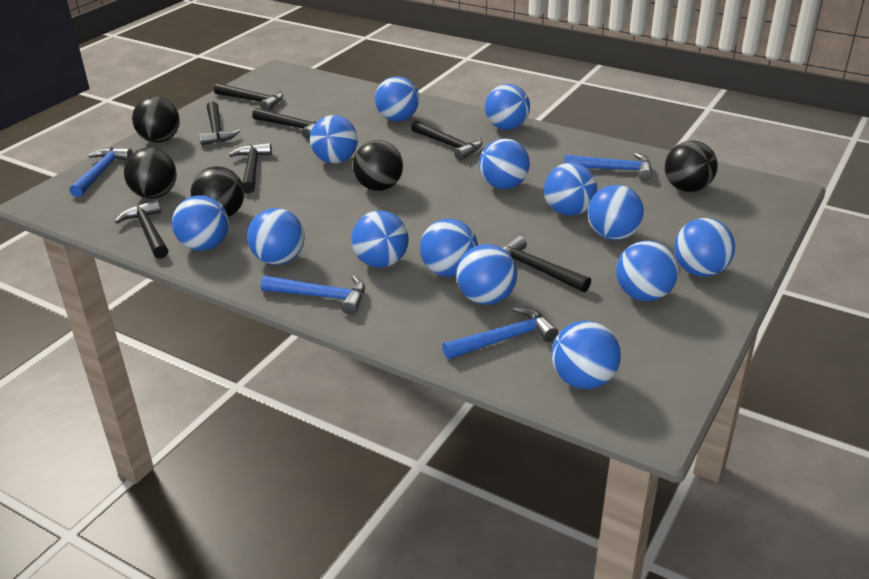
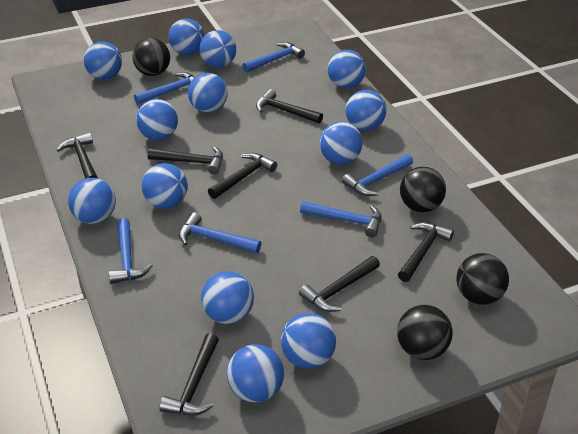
black ball: [124,148,177,199] [132,96,180,143] [191,166,245,217] [353,140,403,191] [665,140,718,192] = 5 -> [133,38,170,76] [397,305,453,360] [400,167,446,212] [457,253,509,305] = 4
blue ball: [172,195,229,251] [247,208,305,265] [310,115,358,163] [351,211,409,268] [375,76,419,122] [420,219,478,277] [456,244,517,305] [479,138,530,189] [485,84,530,130] [544,162,598,216] [551,321,621,389] [588,185,644,240] [616,241,678,301] [674,218,735,277] = 14 -> [68,178,116,224] [84,42,122,80] [136,99,178,141] [142,163,188,209] [168,19,205,55] [188,73,228,113] [199,30,236,68] [201,271,254,324] [227,344,284,403] [281,313,336,369] [319,122,362,165] [328,50,366,88] [346,90,386,131] = 13
blue hammer: [69,147,133,197] [261,276,365,315] [443,307,558,359] [564,153,652,180] = 4 -> [109,218,153,284] [134,72,195,104] [179,212,261,253] [242,42,305,73] [300,201,381,237] [342,154,413,196] = 6

